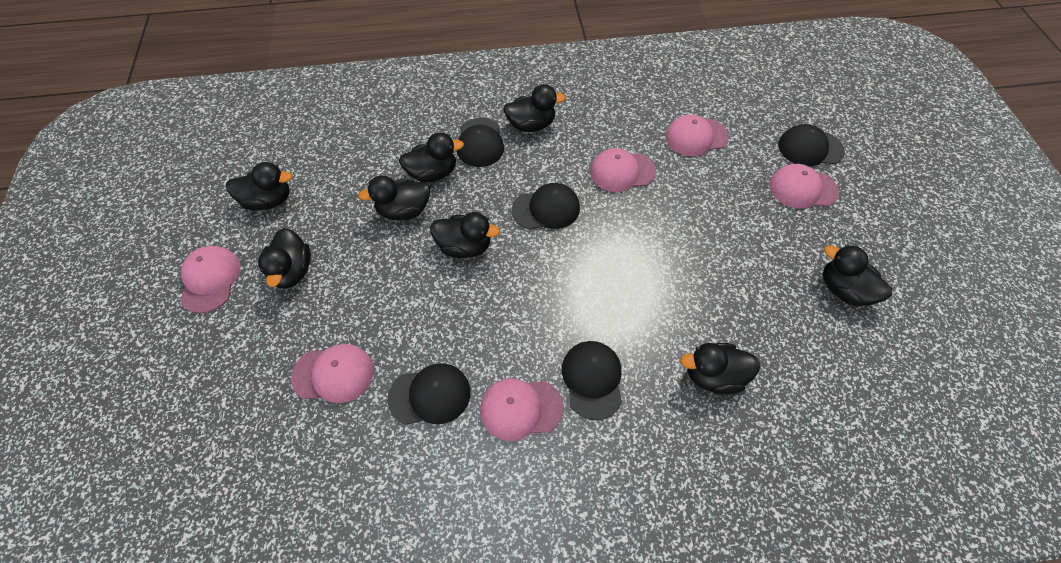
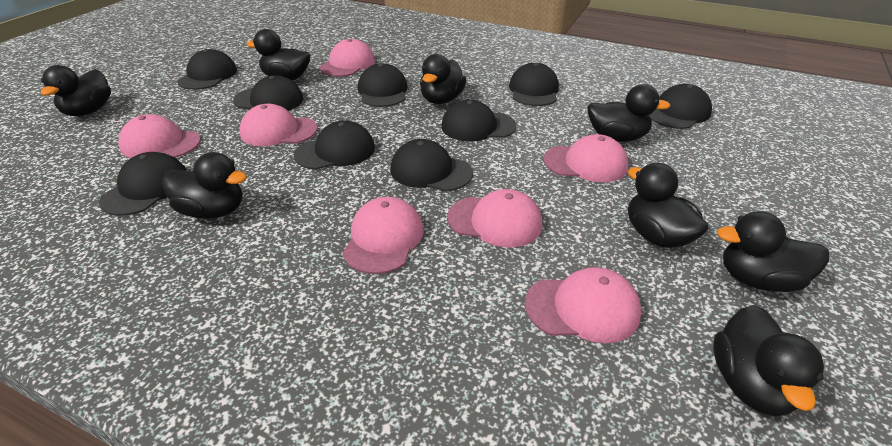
black cap: [387,363,471,425] [457,118,504,167] [512,183,580,230] [562,341,622,420] [778,124,845,166] = 5 -> [99,152,187,216] [178,49,237,90] [233,75,303,111] [294,120,375,170] [358,63,408,107] [390,139,473,192] [441,99,516,141] [509,63,559,106] [649,84,712,129] = 9
pink cap: [180,246,241,313] [291,344,374,403] [480,378,563,441] [590,148,656,192] [665,114,729,156] [769,164,839,209] = 6 -> [119,114,201,158] [239,104,317,146] [320,39,375,77] [343,197,424,274] [447,189,542,248] [525,267,641,343] [543,134,628,182] = 7

